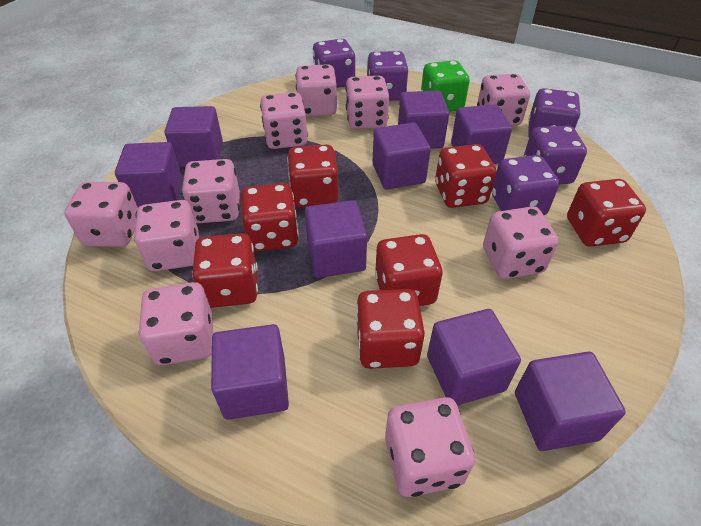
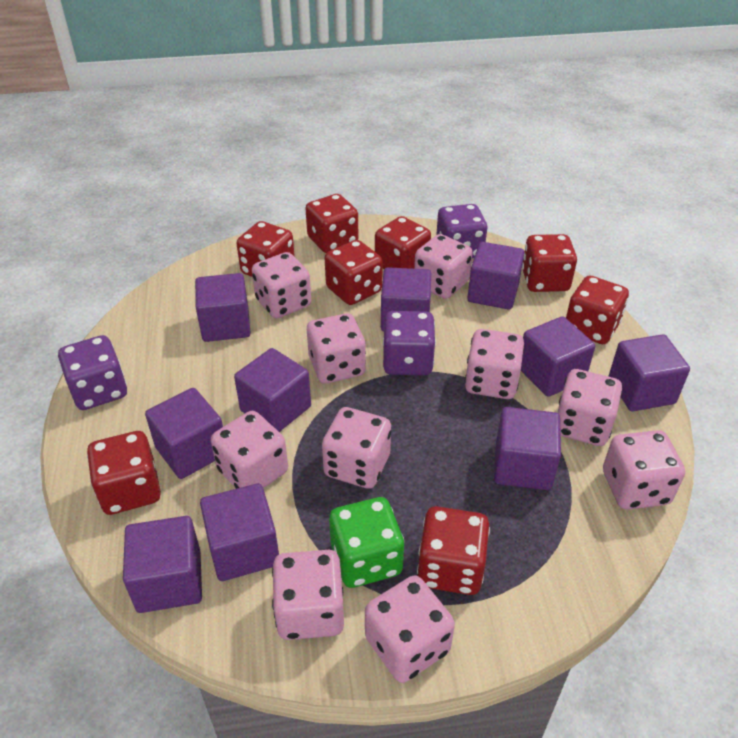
purple cube: [115,142,182,208] [165,106,223,167] [211,324,289,420] [305,200,367,278] [372,122,431,189] [398,91,449,149] [427,309,521,406] [451,104,512,164] [515,352,626,451] = 9 -> [123,516,202,613] [145,388,223,479] [195,273,251,342] [200,483,279,581] [234,348,311,432] [381,267,431,331] [468,242,524,310] [494,407,561,490] [521,316,595,397] [609,334,690,411] = 10
purple dice: [313,39,355,88] [367,51,409,101] [492,155,559,215] [523,126,587,184] [528,88,580,137] = 5 -> [58,335,127,410] [383,311,436,375] [436,204,487,258] = 3
red dice: [192,233,258,308] [241,183,299,252] [287,144,339,207] [356,289,425,369] [375,234,443,306] [435,144,496,208] [567,179,646,247] = 7 -> [87,431,161,515] [236,221,295,277] [305,194,358,253] [325,240,383,305] [375,216,431,269] [417,506,490,595] [522,234,577,292] [566,276,629,344] = 8

